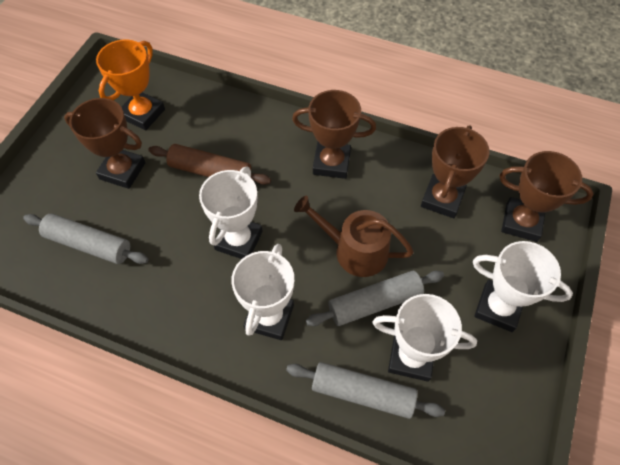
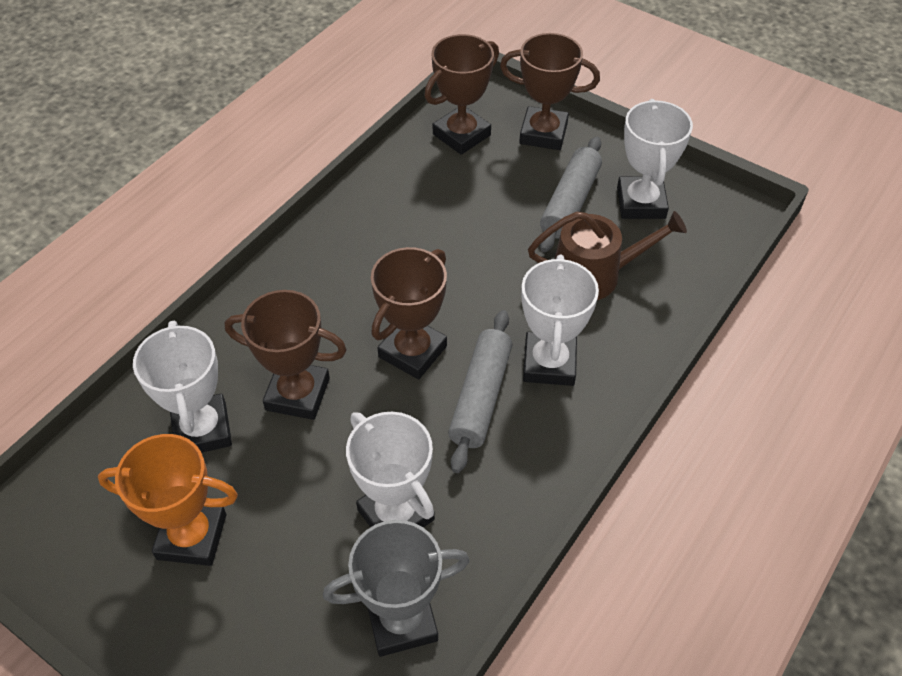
brown rolling pin: [148,144,271,185] = 1 -> none = 0
grey rolling pin: [23,214,149,264] [286,362,445,419] [306,271,444,326] = 3 -> [448,310,512,473] [540,137,602,252] = 2
grey trophy: none = 0 -> [323,520,470,657] = 1

